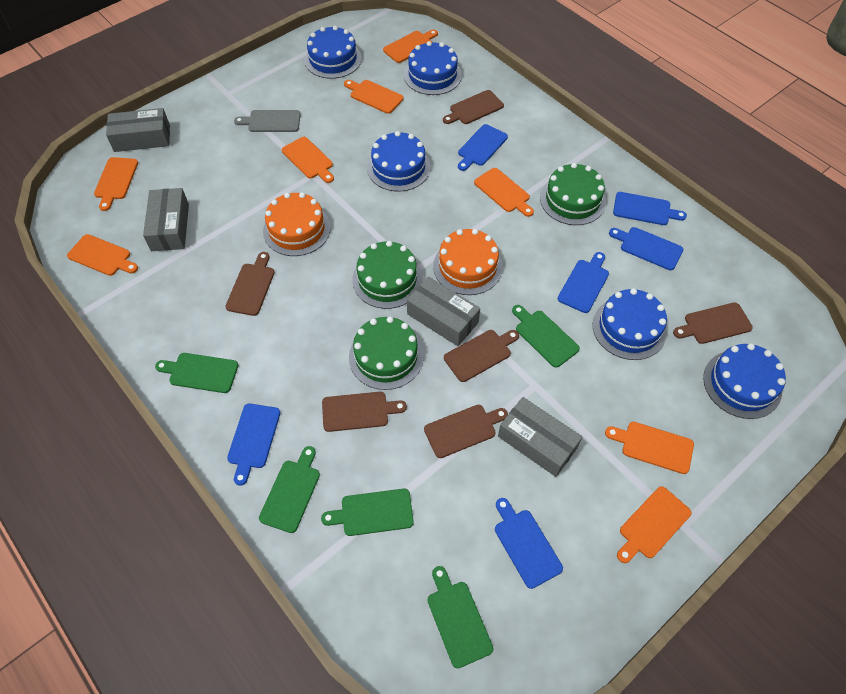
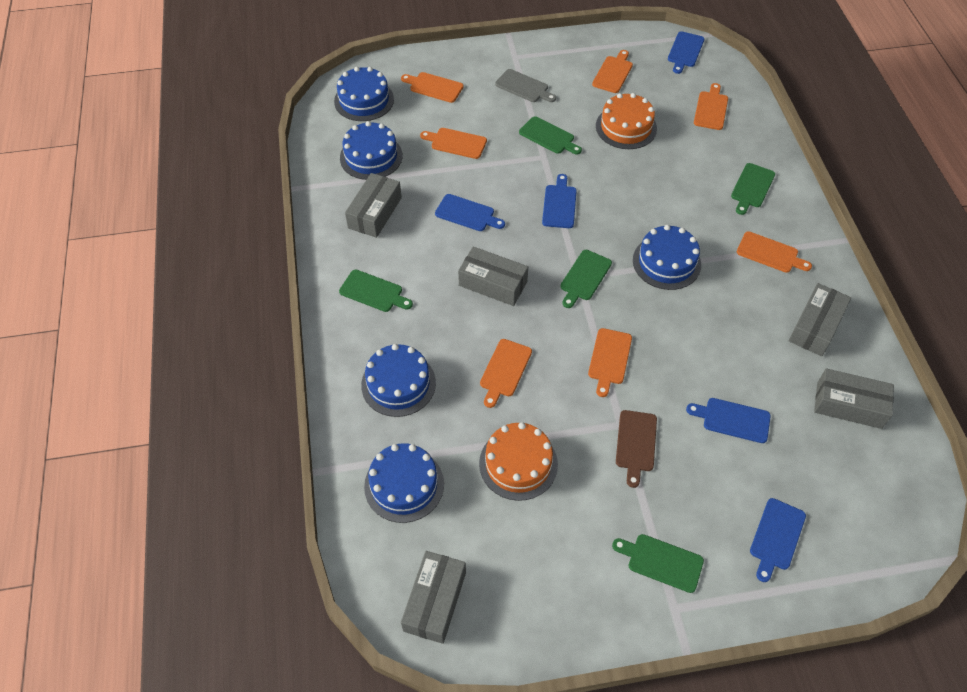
blue cutting board: [227,404,280,486] [458,124,508,171] [495,498,563,589] [558,252,609,313] [609,227,683,270] [613,192,687,225] = 6 -> [435,194,505,231] [542,174,577,228] [668,31,704,74] [686,398,771,443] [750,498,806,582] = 5
brown cutting board: [225,252,275,316] [322,392,407,432] [424,405,508,458] [443,90,504,124] [444,330,519,382] [673,302,753,344] = 6 -> [616,410,657,488] = 1
green cake: [349,316,424,390] [352,241,423,309] [540,163,606,225] = 3 -> none = 0
grey box: [106,108,170,152] [143,188,189,251] [407,276,480,346] [498,397,582,477] = 4 -> [345,173,402,238] [401,551,466,644] [458,246,528,306] [789,283,851,356] [814,368,894,429] = 5
orange cutting board: [67,234,138,276] [94,157,138,211] [282,137,334,183] [344,80,404,114] [383,30,438,63] [474,168,534,217] [605,422,694,474] [617,486,692,563] = 8 -> [401,72,464,103] [420,128,487,159] [480,339,532,408] [588,328,632,397] [592,50,633,93] [694,83,728,130] [737,231,812,273] = 7

